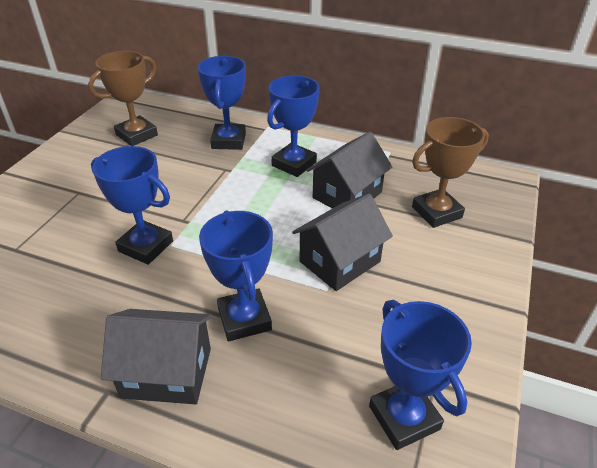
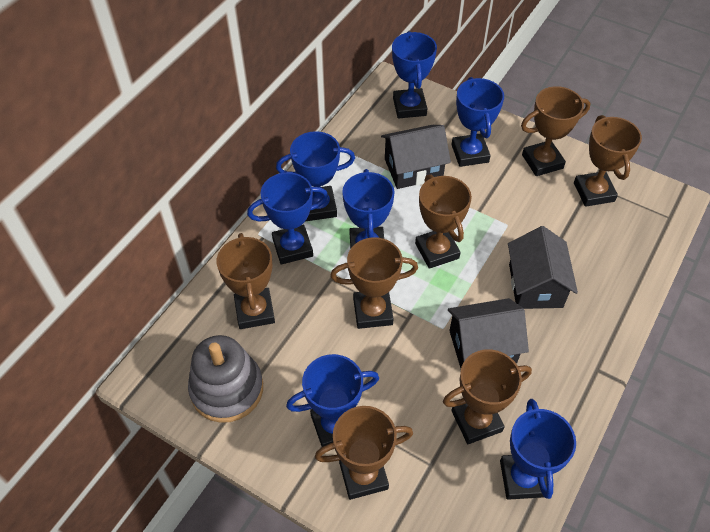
blue trophy: [91,146,173,265] [197,56,246,150] [199,210,273,341] [267,75,320,177] [369,300,472,450] = 5 -> [247,172,328,265] [276,131,355,221] [286,354,379,447] [342,169,394,249] [392,31,437,119] [451,77,504,167] [500,399,576,500] = 7
brown trophy: [88,51,158,146] [412,117,489,228] = 2 -> [217,233,275,329] [315,406,413,500] [330,237,418,329] [415,174,472,269] [443,349,532,444] [521,86,590,176] [574,115,642,207] = 7
grey stacking toy: none = 0 -> [188,335,263,423] = 1

